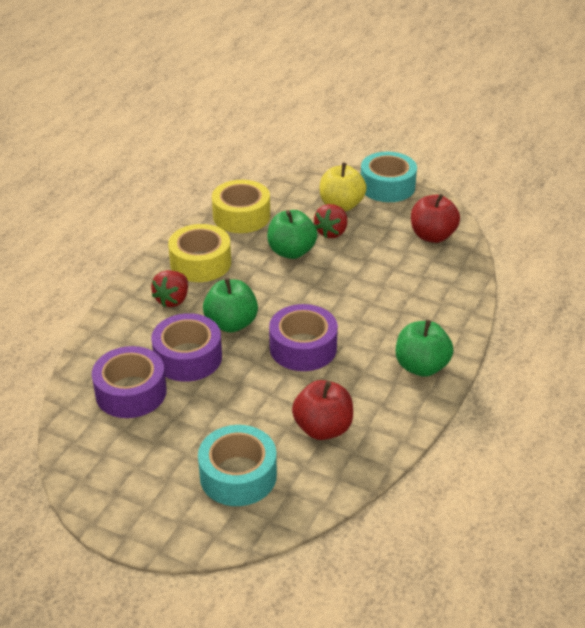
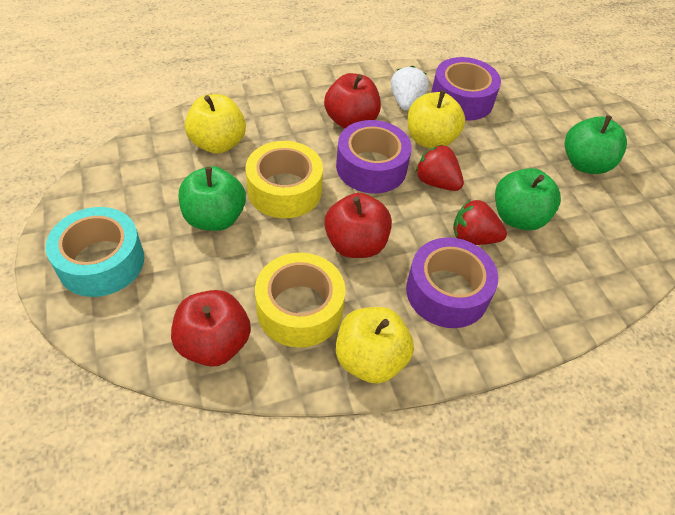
red apple: [292,380,353,440] [411,194,460,243] = 2 -> [171,290,251,367] [324,73,381,129] [324,193,392,258] = 3
turquoise tape: [198,425,277,506] [361,152,417,202] = 2 -> [46,207,144,297] = 1
white strawberry: none = 0 -> [391,66,429,111] = 1
yellow apple: [320,163,367,211] = 1 -> [185,94,246,154] [336,307,414,384] [408,90,465,149] = 3

